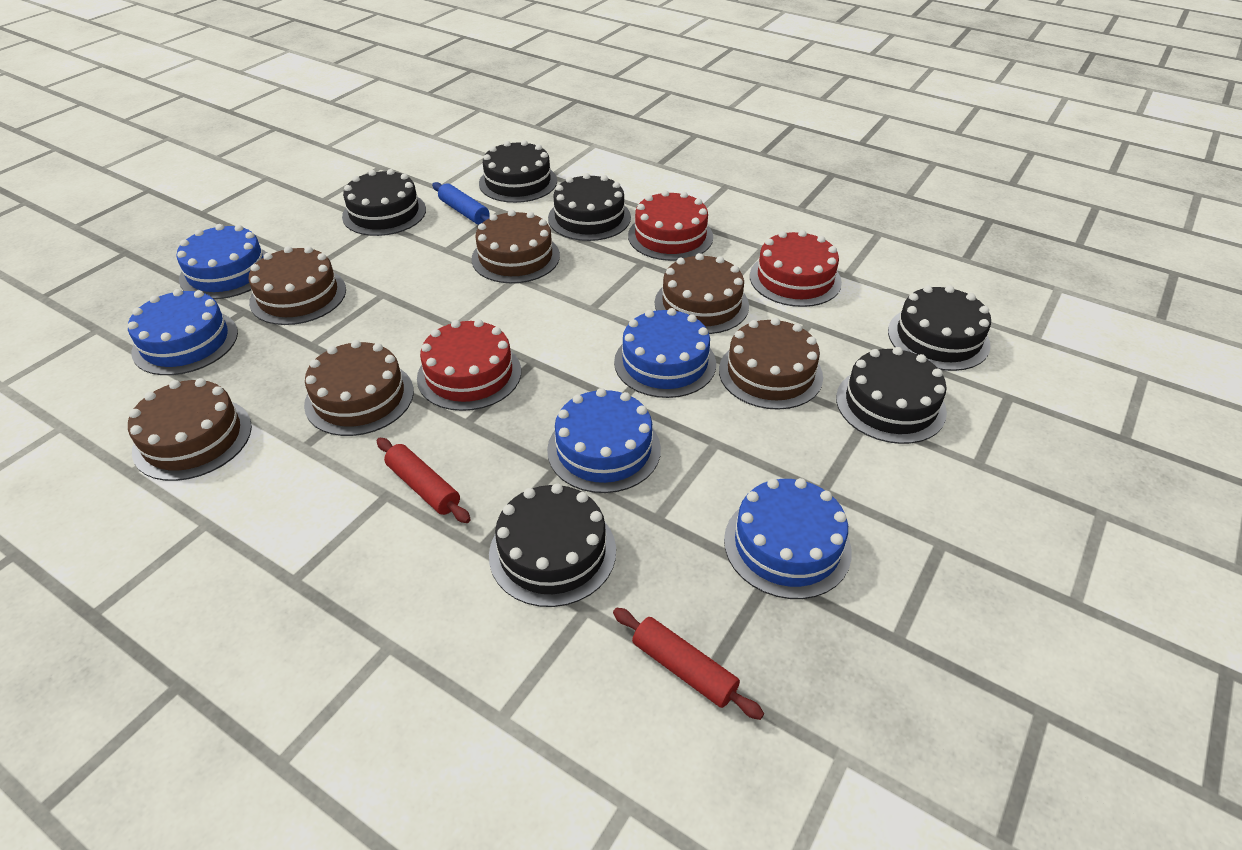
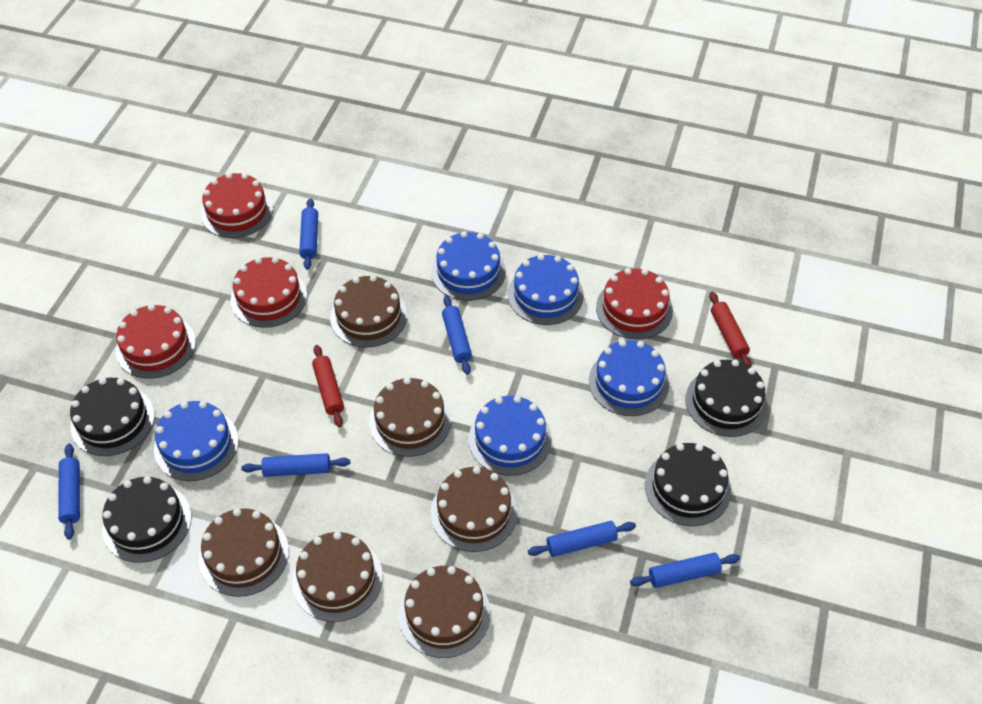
black cake: [342,169,426,236] [479,140,557,203] [489,483,616,607] [548,173,631,241] [836,347,947,444] [888,285,991,371] = 6 -> [70,378,155,456] [102,476,191,563] [645,443,731,526] [685,360,768,437] = 4
blue rolling pin: [432,182,489,225] = 1 -> [58,444,80,540] [241,453,350,477] [299,198,318,270] [442,296,472,375] [528,521,636,557] [630,552,740,588] = 6
red cake: [417,319,521,411] [628,190,713,261] [750,230,842,307] = 3 -> [116,304,196,379] [201,173,273,238] [230,257,307,328] [596,268,673,339] = 4

